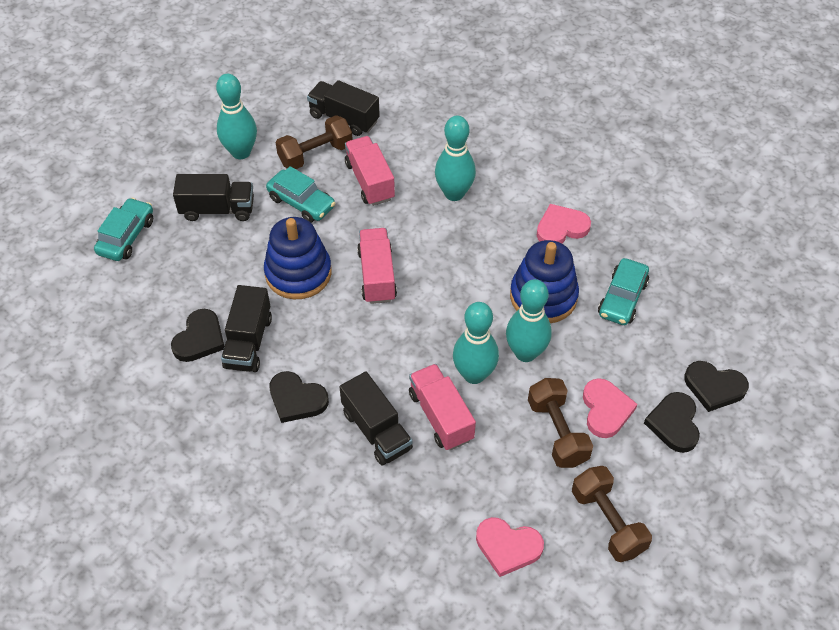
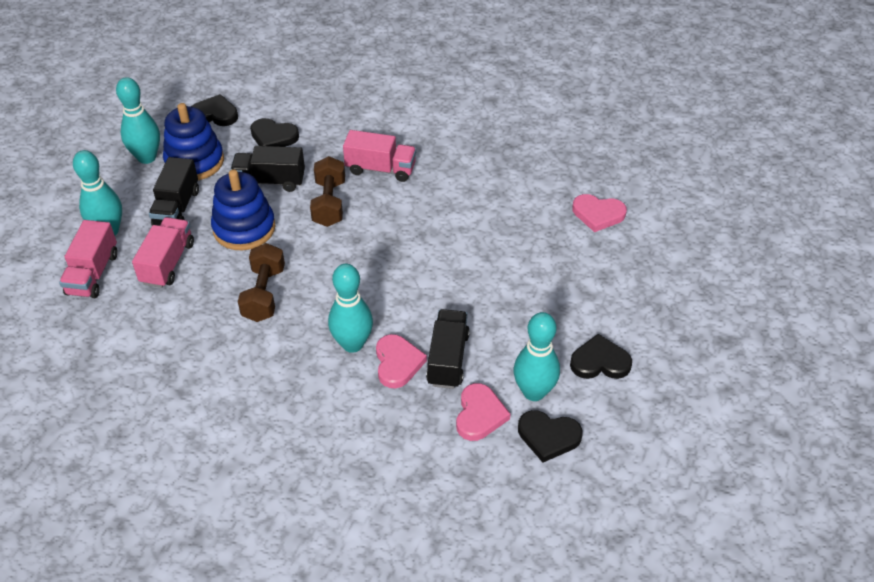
black truck: [173,174,254,221] [221,285,272,372] [307,80,380,136] [339,371,413,465] = 4 -> [149,157,199,226] [230,146,305,192] [426,309,470,389] = 3
brown dumbbell: [276,115,353,169] [528,378,593,468] [572,466,652,562] = 3 -> [238,243,285,322] [310,156,345,227] = 2
turquoise car: [94,198,153,261] [266,166,335,223] [598,258,649,325] = 3 -> none = 0

